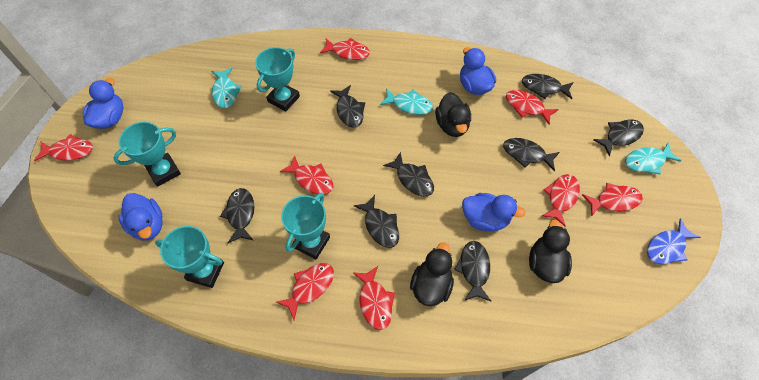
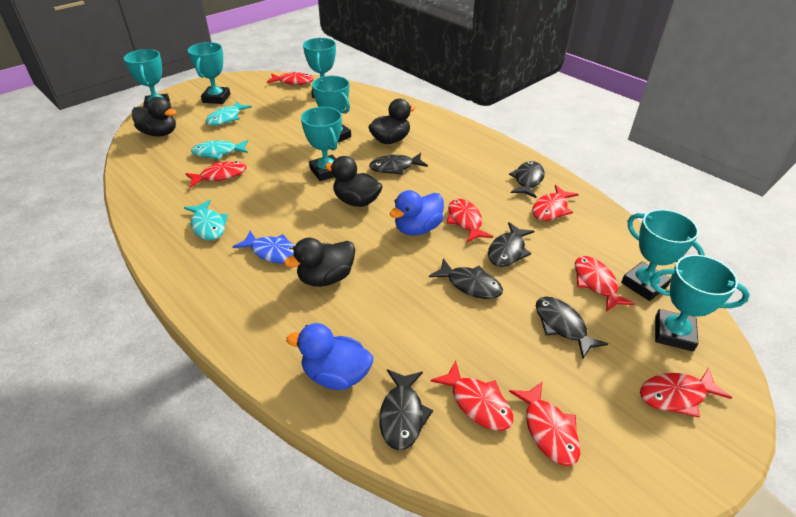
black duck: [410,242,454,306] [435,92,471,137] [529,220,572,283] = 3 -> [132,97,176,136] [284,238,355,287] [325,156,383,207] [368,99,416,144] = 4
black fish: [220,188,254,243] [330,85,365,128] [353,195,399,248] [383,152,434,196] [454,241,491,301] [503,138,560,171] [522,74,574,99] [593,120,644,156] = 8 -> [369,153,428,175] [379,369,433,450] [429,258,503,299] [488,222,534,267] [509,161,545,198] [536,297,608,358] = 6
blue duck: [82,78,124,129] [118,193,162,241] [460,47,496,95] [462,193,526,231] = 4 -> [286,323,373,390] [390,190,444,236] = 2
turquoise trophy: [113,122,181,187] [155,226,224,288] [255,47,300,112] [281,193,330,259] = 4 -> [124,49,170,108] [188,42,230,104] [301,107,342,181] [303,38,336,98] [312,76,351,143] [621,209,705,301] [650,255,750,351] = 7

